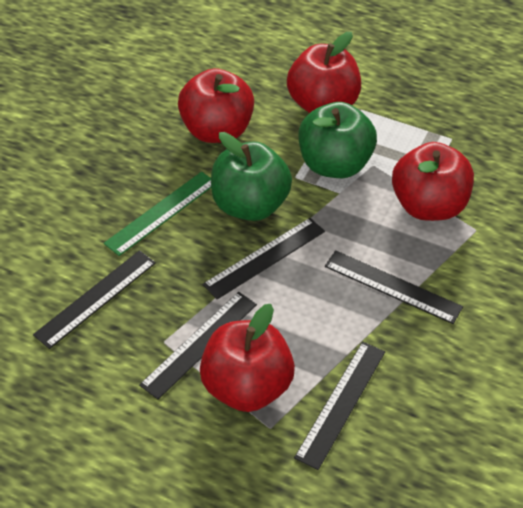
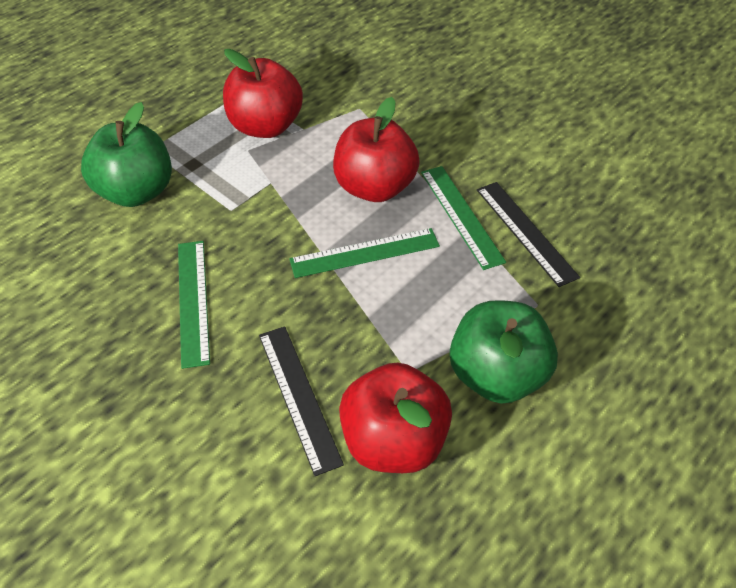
black ruler: [33,250,156,349] [139,292,257,399] [203,218,325,299] [294,342,385,470] [325,250,463,324] = 5 -> [259,326,344,476] [477,182,580,287] = 2
green ruler: [104,172,211,256] = 1 -> [178,241,210,369] [289,228,440,278] [421,166,506,270] = 3
red apple: [178,68,254,143] [200,304,295,412] [287,32,361,113] [392,142,474,221] = 4 -> [223,49,303,138] [333,97,420,202] [339,363,452,473] = 3

